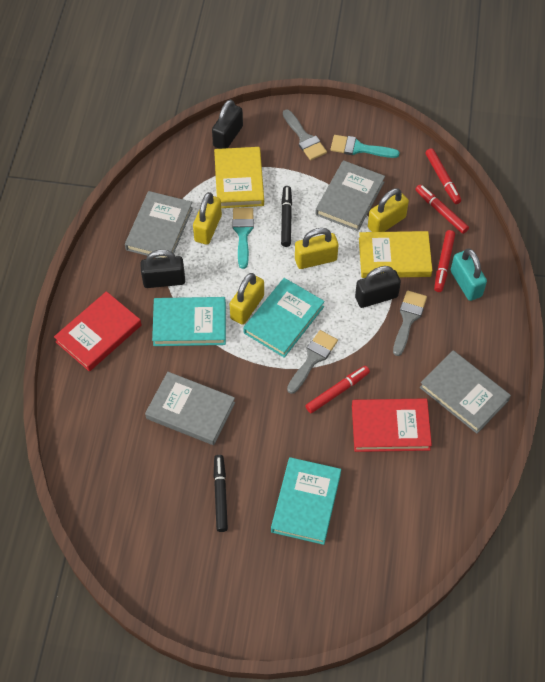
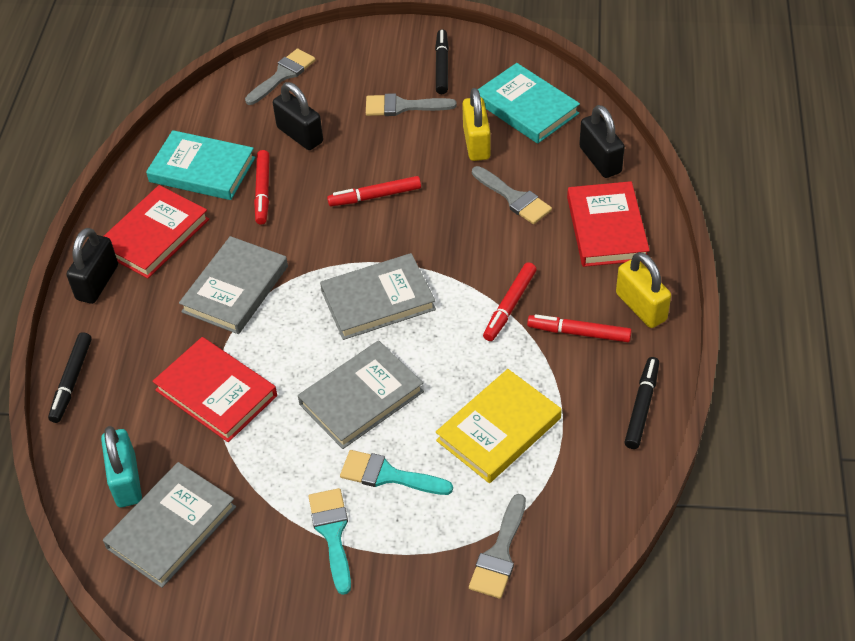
black marker: [214,455,228,532] [281,186,292,247] = 2 -> [48,332,92,423] [435,29,449,94] [625,357,659,449] = 3
grey brush: [283,109,327,160] [287,330,338,394] [393,290,427,356] = 3 -> [245,48,316,105] [366,93,457,116] [469,494,526,599] [472,166,552,224] = 4
red book: [54,291,141,371] [352,398,432,452] = 2 -> [104,185,209,279] [152,337,277,442] [567,181,650,267] = 3
turquoise book: [152,297,226,346] [243,278,325,358] [271,457,341,545] = 3 -> [146,130,255,200] [478,63,580,144] = 2
yellow book: [214,147,264,208] [359,231,433,278] = 2 -> [436,369,562,483] = 1
yellow padlock: [193,192,222,245] [230,273,264,325] [295,228,338,269] [368,188,409,232] = 4 -> [462,88,491,161] [616,252,671,328] = 2

